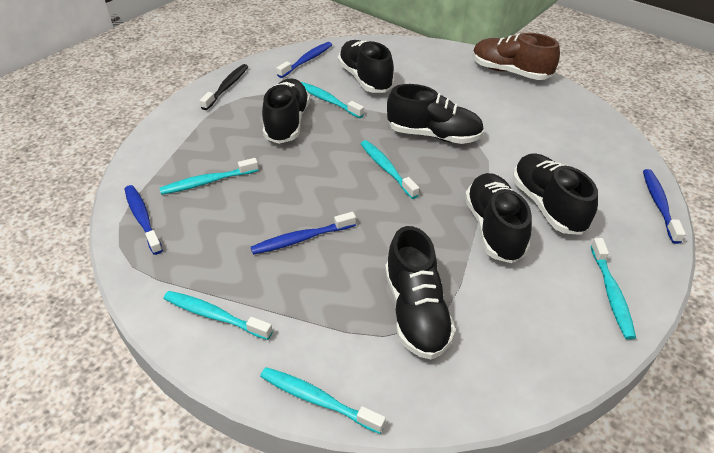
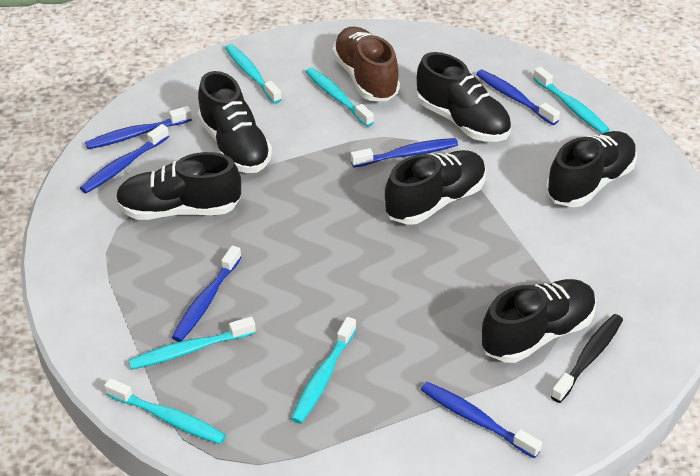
blue toothbrush: [125,185,163,255] [251,212,356,255] [277,42,332,78] [643,169,686,244] = 4 -> [80,124,169,193] [85,106,192,149] [172,246,242,342] [351,138,458,168] [421,382,542,458] [476,70,560,125] = 6

